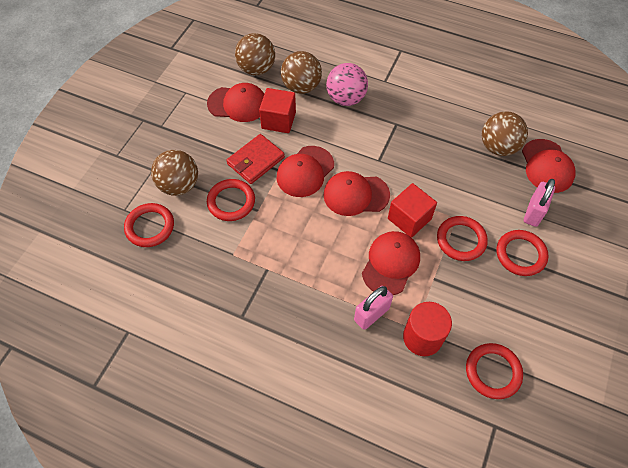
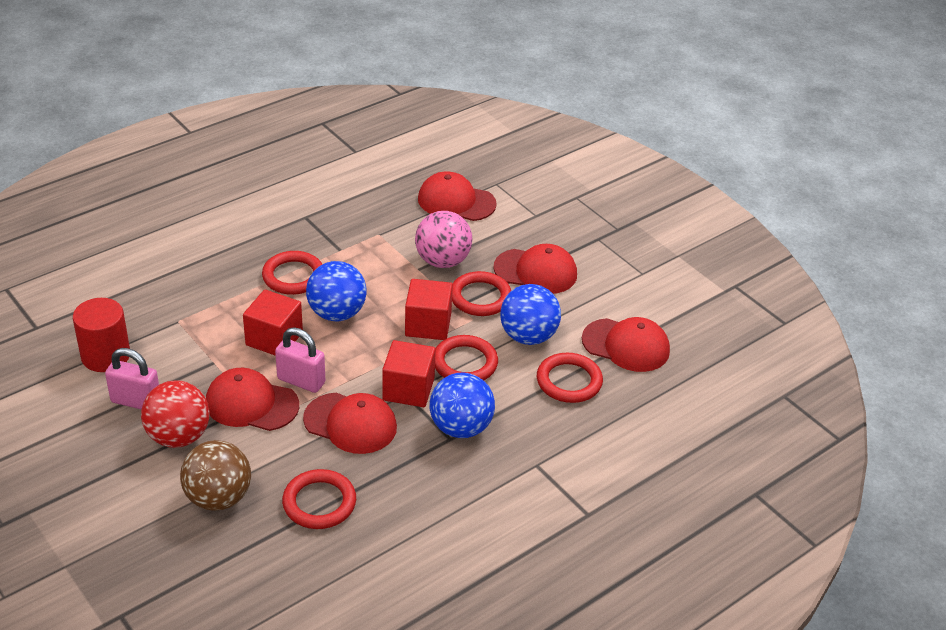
blue ball: none = 0 -> [306,261,367,321] [429,372,495,438] [500,284,561,345] = 3
brown ball: [151,150,198,196] [235,33,275,75] [281,51,322,94] [482,111,528,156] = 4 -> [180,440,251,511] = 1
red ball: none = 0 -> [141,380,210,448] = 1
red cube: [259,88,296,133] [388,183,437,238] = 2 -> [243,290,303,356] [382,340,436,407] [405,279,453,340] = 3
red wallet: [226,134,285,184] = 1 -> none = 0

